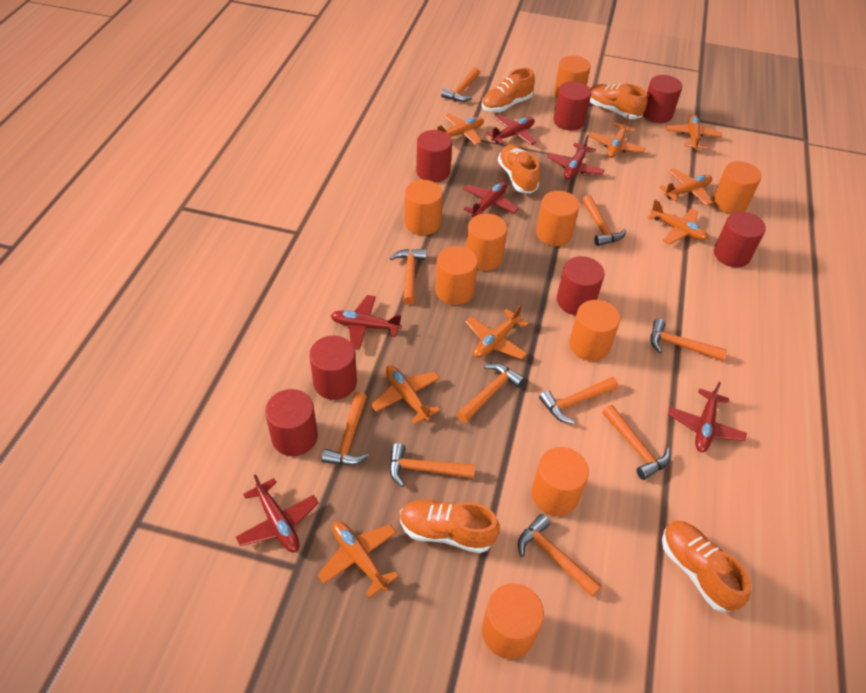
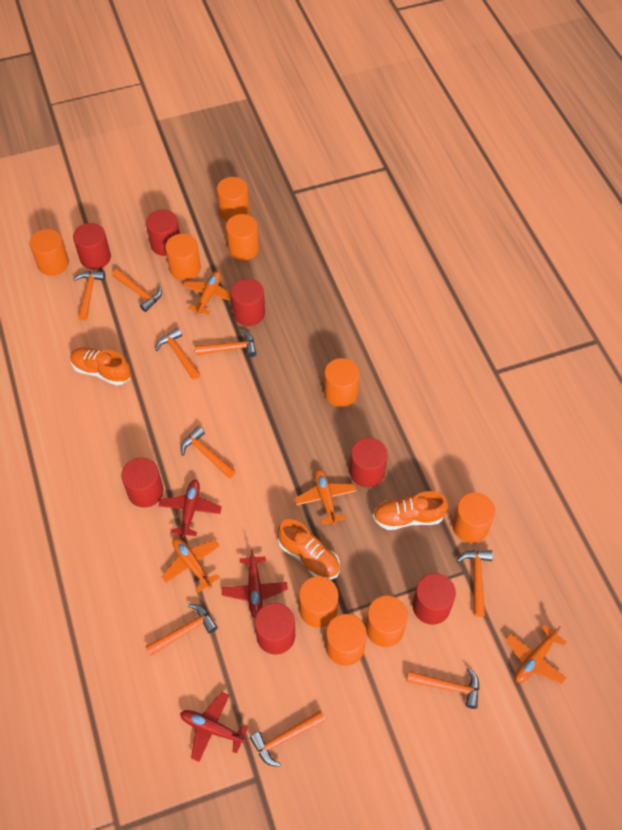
orange hammer: [321,392,369,465] [390,249,427,305] [390,443,475,487] [441,67,480,102] [457,363,525,423] [518,514,602,597] [539,377,618,424] [582,195,626,246] [602,405,670,480] [651,319,727,361] = 10 -> [74,271,105,321] [112,269,162,312] [145,604,218,656] [155,328,200,380] [180,426,236,478] [195,330,257,357] [250,711,325,767] [407,668,479,709] [456,550,493,617] = 9
orange plane: [318,521,399,598] [371,365,440,424] [434,113,484,145] [465,304,529,359] [589,114,645,158] [648,200,708,244] [660,168,712,206] [666,114,722,151] = 8 -> [162,538,220,593] [182,271,232,315] [294,469,356,525] [505,624,566,684] = 4
orange shoe: [400,500,500,553] [481,68,535,112] [498,144,540,194] [590,84,648,119] [662,521,752,612] = 5 -> [70,347,131,385] [277,519,340,580] [373,491,448,530] = 3
red plane: [236,474,319,552] [331,295,402,350] [463,181,519,217] [486,115,536,145] [547,135,604,180] [668,382,747,452] = 6 -> [158,479,222,538] [180,692,249,762] [222,550,288,618] = 3

